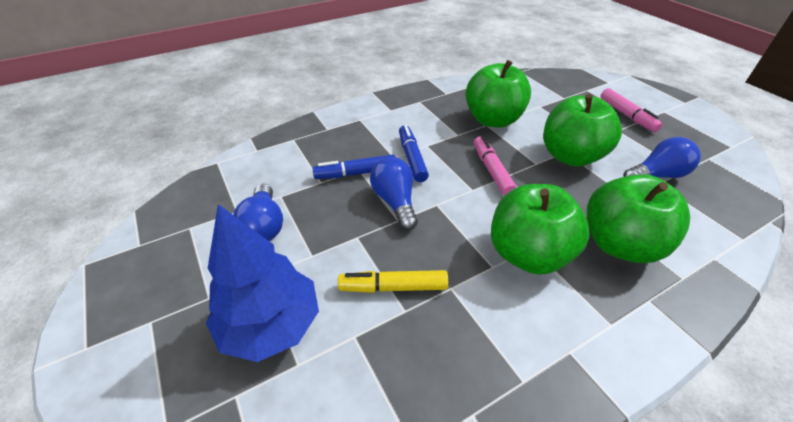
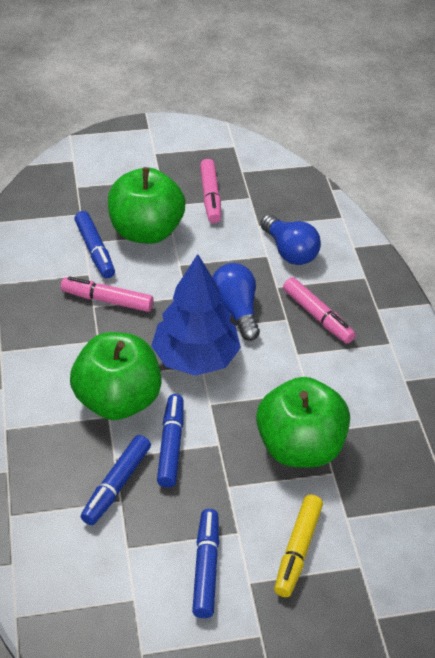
blue light bulb: [233,184,283,241] [370,157,418,231] [623,137,701,178] = 3 -> [212,263,260,341] [260,215,321,265] = 2
blue marker: [313,155,395,179] [399,125,429,182] = 2 -> [74,211,115,278] [81,435,151,525] [157,394,184,488] [192,509,219,618] = 4
green apple: [466,60,531,128] [491,184,590,275] [544,94,622,167] [587,174,690,263] = 4 -> [70,332,162,420] [108,167,186,244] [256,377,350,467] = 3
pink marker: [474,136,517,196] [601,88,662,132] = 2 -> [61,276,153,312] [200,159,221,223] [283,277,356,344] = 3

